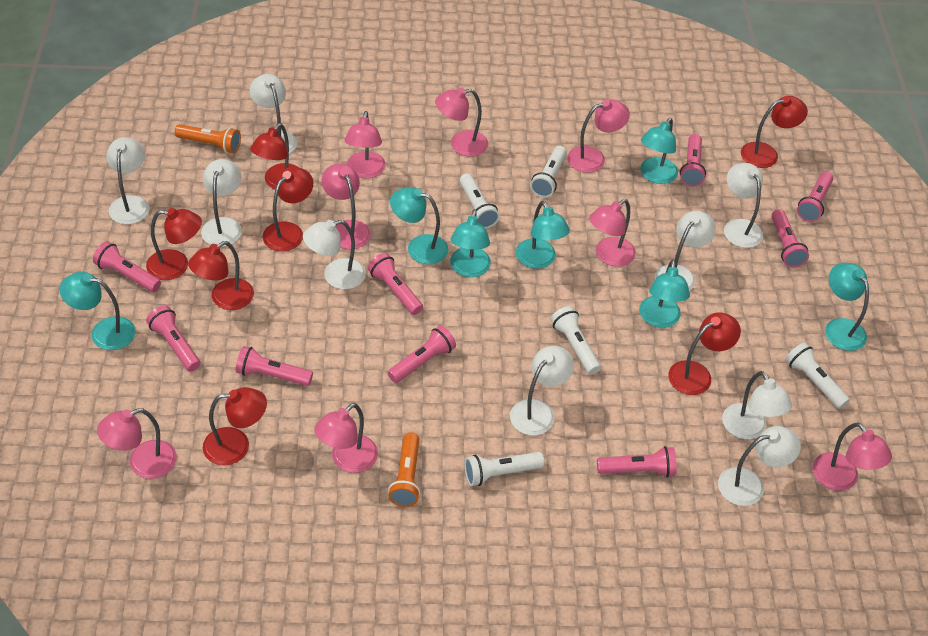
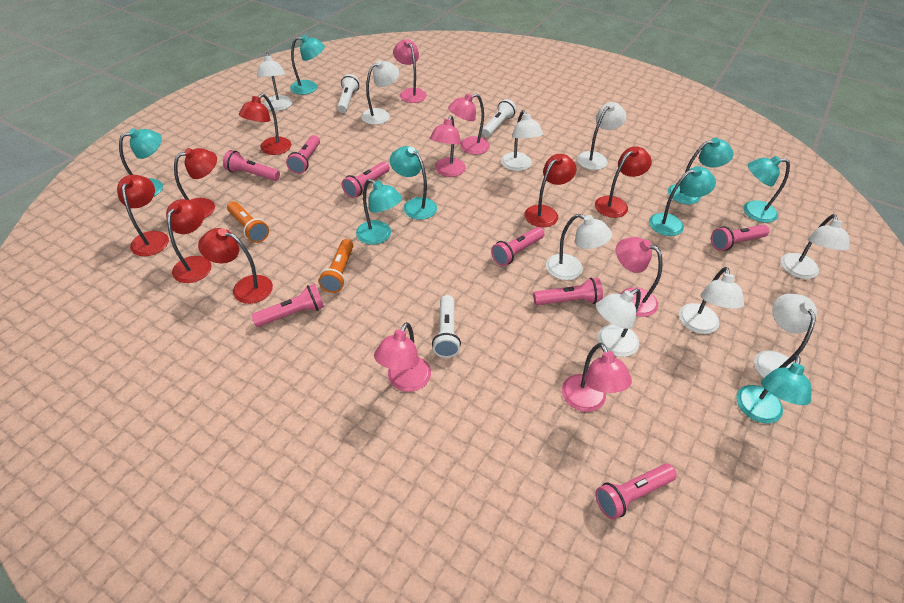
pink flashlight: [93,241,161,292] [146,305,201,372] [236,346,313,386] [368,253,423,315] [388,325,456,383] [597,446,677,478] [680,134,706,187] [771,209,809,267] [797,171,833,222] = 9 -> [223,150,280,181] [251,284,324,327] [286,135,320,174] [342,161,390,198] [491,227,545,266] [533,278,603,305] [595,463,677,519] [711,225,769,251] = 8
pink lamp: [97,408,177,479] [314,403,378,473] [321,163,371,249] [345,111,386,178] [435,88,488,157] [567,99,630,173] [589,199,636,267] [813,422,892,491] = 8 -> [374,322,431,392] [393,39,427,103] [430,115,466,177] [448,94,490,154] [562,343,632,412] [616,237,662,317] = 6
turquoise lamp: [60,272,136,350] [390,187,448,264] [450,209,491,277] [516,201,570,269] [639,260,690,328] [640,118,678,184] [825,263,869,351] = 7 -> [119,128,163,196] [290,35,325,95] [356,179,402,245] [390,146,437,220] [649,166,716,236] [668,138,734,204] [736,355,812,423] [743,156,790,223] = 8
white flashlight: [460,173,500,229] [464,452,544,486] [530,146,567,198] [551,306,601,375] [785,342,850,409] = 5 -> [337,74,359,113] [432,295,461,358] [482,99,517,137] = 3

